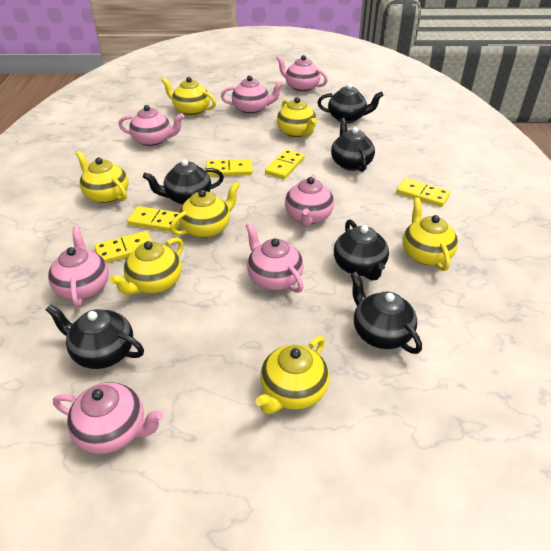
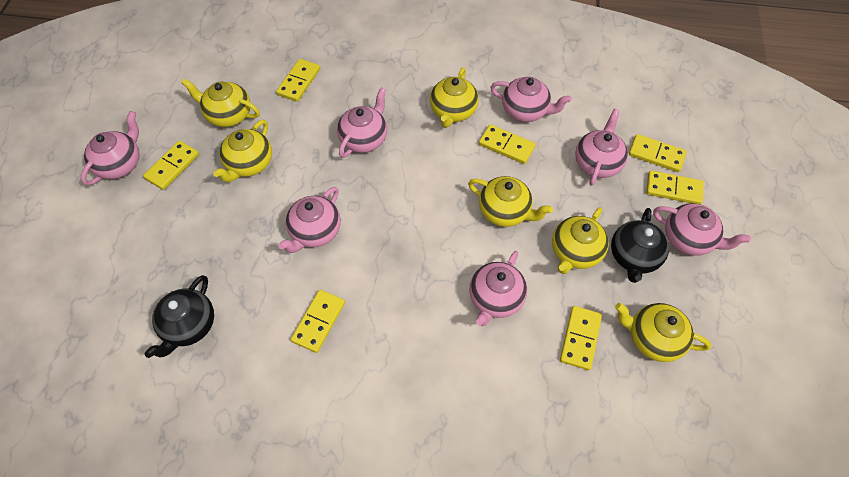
black teapot: [46,304,144,369] [143,159,224,205] [317,84,383,123] [331,118,375,172] [334,219,389,281] [350,271,422,354] = 6 -> [145,275,214,358] [611,208,669,283] = 2
yellow domino: [94,231,152,263] [127,206,181,232] [206,159,253,177] [265,149,305,179] [396,178,450,207] = 5 -> [143,141,199,190] [276,59,320,102] [291,290,345,353] [479,124,536,164] [560,306,602,370] [629,134,687,172] [646,170,704,204] = 7
yellow teapot: [76,151,129,204] [110,238,184,295] [161,77,216,116] [170,182,240,238] [256,336,329,414] [277,97,317,138] [403,198,458,271] = 7 -> [181,78,260,127] [213,120,272,182] [430,67,479,128] [468,176,553,227] [552,207,609,274] [615,303,711,362] = 6

